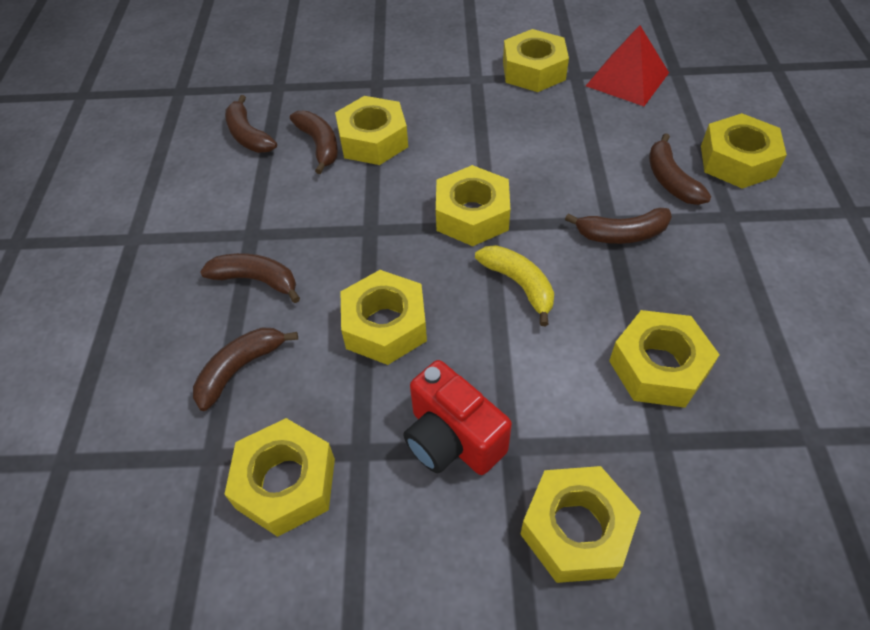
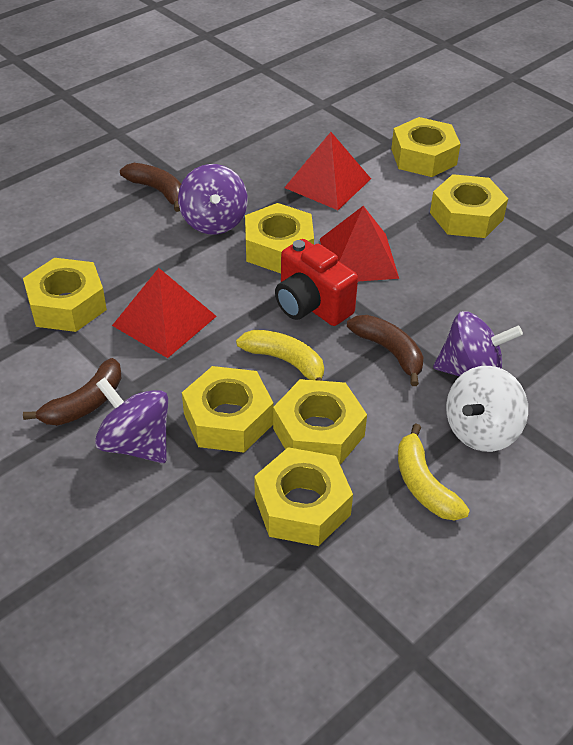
brown banana: [193,328,298,411] [200,253,300,303] [225,95,277,153] [290,111,338,174] [565,208,672,244] [649,133,712,205] = 6 -> [23,358,121,425] [120,163,181,212] [347,315,423,386] = 3
purple spinning top: none = 0 -> [95,377,168,463] [178,164,248,234] [433,311,523,376] = 3
red pyramid: [586,25,669,106] = 1 -> [112,268,217,358] [284,132,371,210] [320,206,399,282] = 3
white spinning top: none = 0 -> [446,366,528,452] = 1
yellow banana: [475,245,554,326] = 1 -> [236,330,324,381] [398,423,470,521] = 2
yellow nut: [224,418,335,537] [335,96,408,165] [340,270,427,365] [436,165,510,246] [503,29,569,92] [520,466,641,583] [609,310,720,408] [701,113,787,189] = 8 -> [23,258,107,332] [182,366,274,453] [245,203,314,273] [254,447,353,546] [273,379,367,465] [391,117,461,177] [430,174,508,238] = 7

